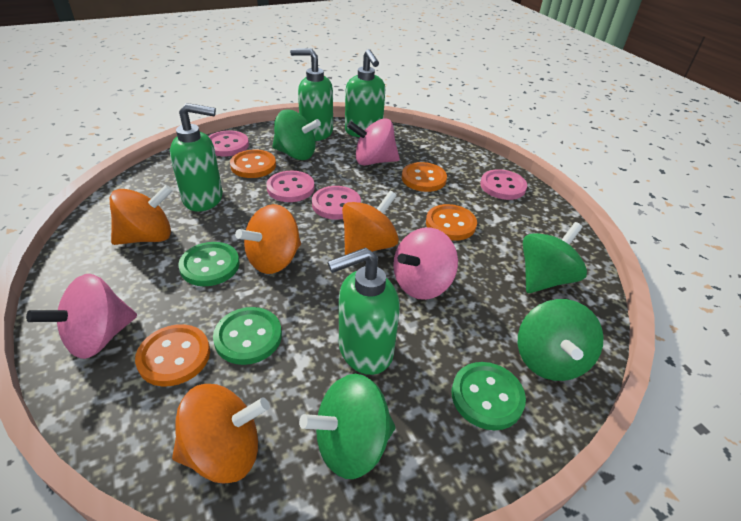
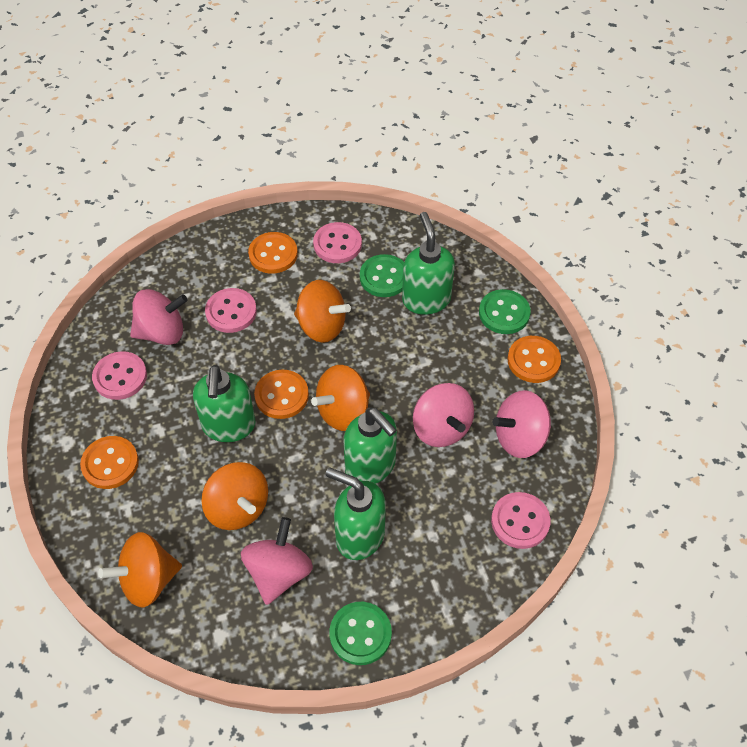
green spinning top: [272,109,321,160] [299,374,395,479] [518,299,604,381] [523,222,587,293] = 4 -> none = 0
pink spinning top: [26,274,137,359] [347,118,400,166] [393,227,458,300] = 3 -> [130,289,188,345] [241,517,313,605] [413,383,474,447] [492,390,551,458] = 4

